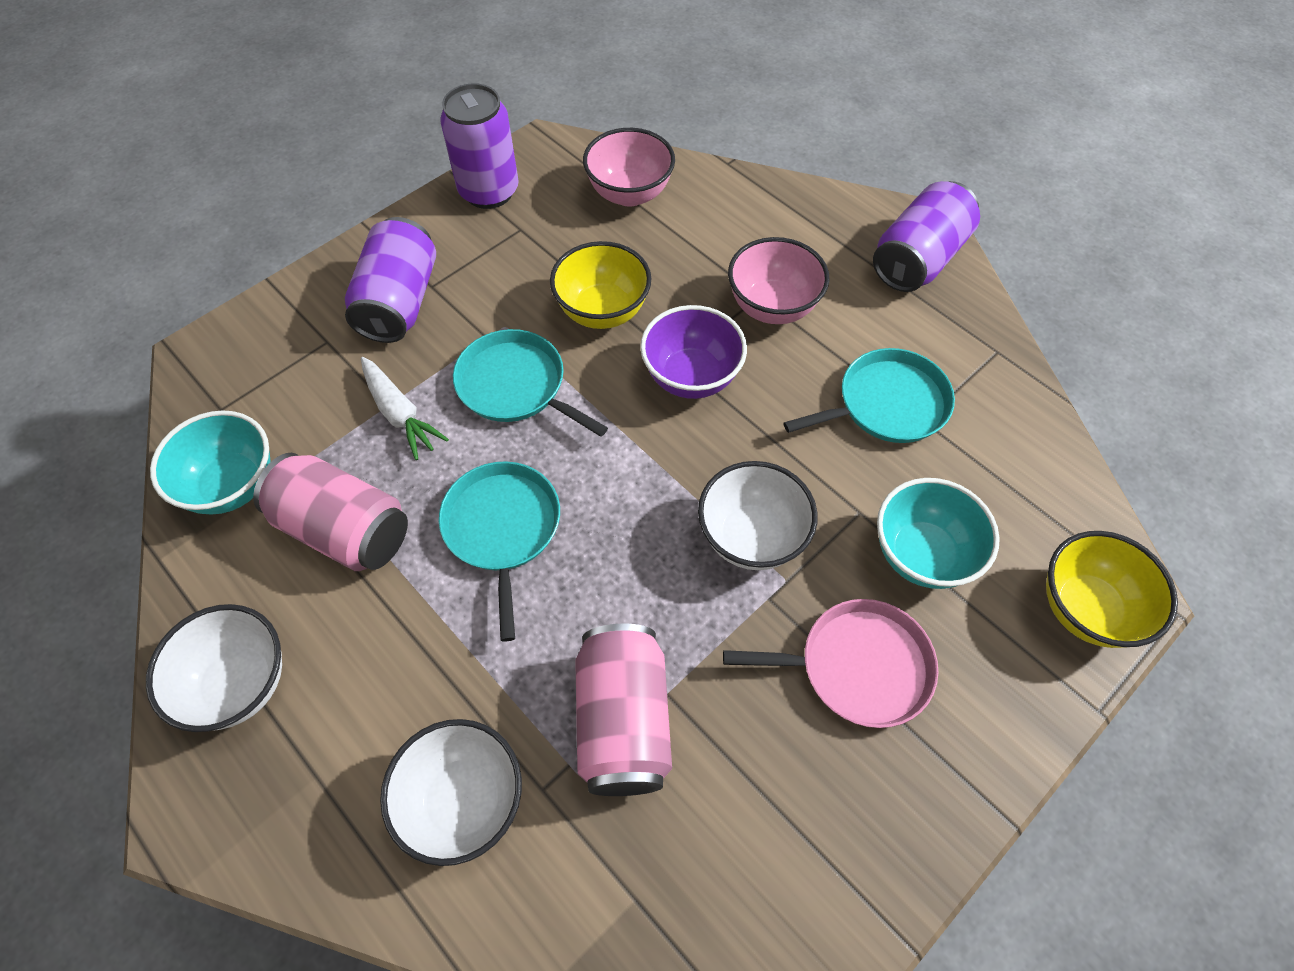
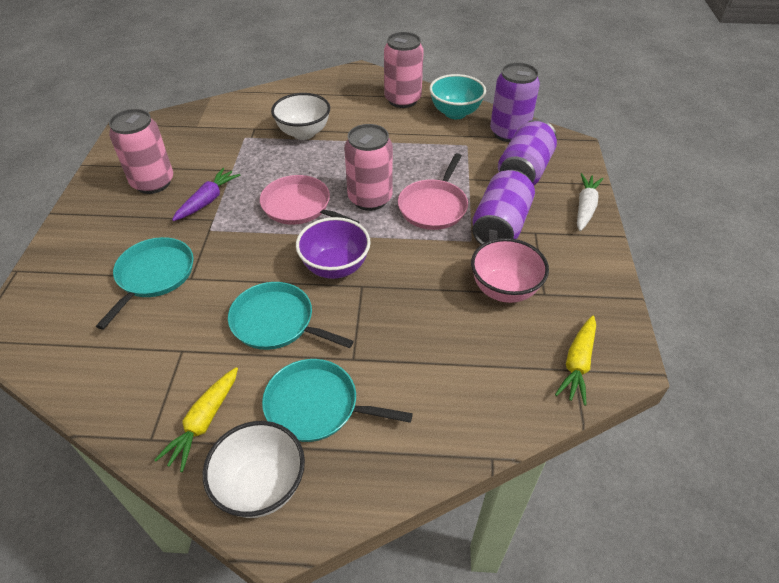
pink bowl: [583,128,675,207] [728,237,830,324] = 2 -> [471,238,549,303] = 1
pink can: [253,453,408,571] [575,623,672,796] = 2 -> [109,109,173,194] [344,124,393,211] [384,32,424,108] = 3
pink pan: [723,599,939,728] = 1 -> [260,175,359,225] [398,153,468,230] = 2
purple carrot: none = 0 -> [172,168,240,221] = 1
turquoise bowl: [150,410,271,514] [877,478,1000,589] = 2 -> [429,74,486,119] = 1
white bowl: [146,604,282,732] [380,719,522,866] [698,461,818,570] = 3 -> [203,421,305,518] [271,93,330,140] = 2
yellow bowl: [550,241,652,329] [1046,531,1178,648] = 2 -> none = 0
yellow carrot: none = 0 -> [154,367,238,472] [555,315,596,406] = 2

